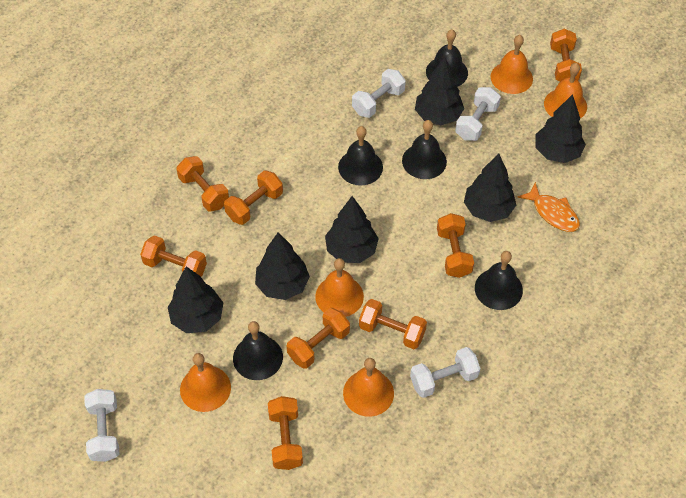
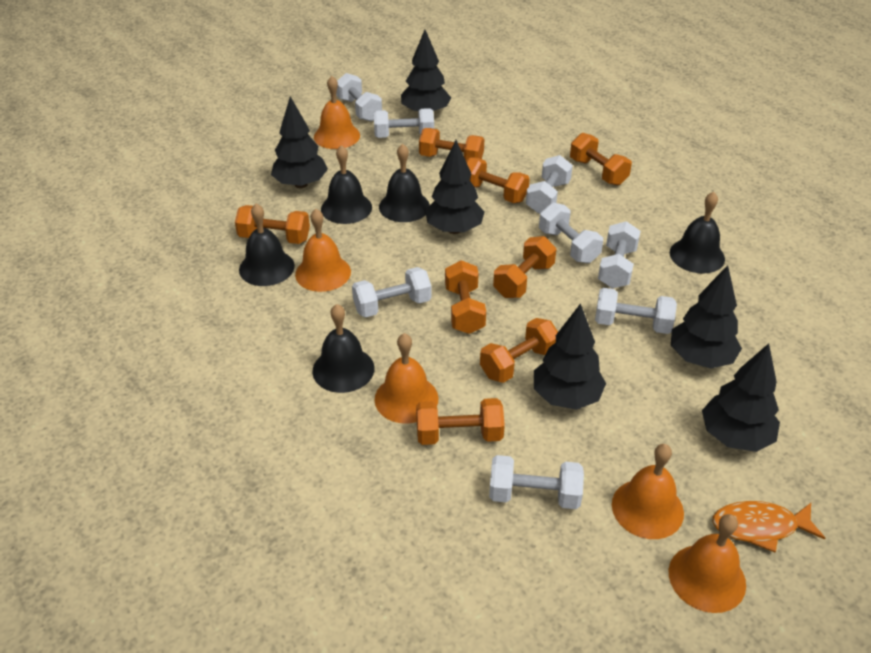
white dumbbell: [84,389,119,462] [352,69,406,118] [410,347,481,398] [455,87,501,141] = 4 -> [336,73,382,122] [352,267,431,318] [373,108,434,138] [489,455,584,509] [526,155,573,214] [539,203,603,263] [595,288,677,334] [598,221,641,289] = 8

